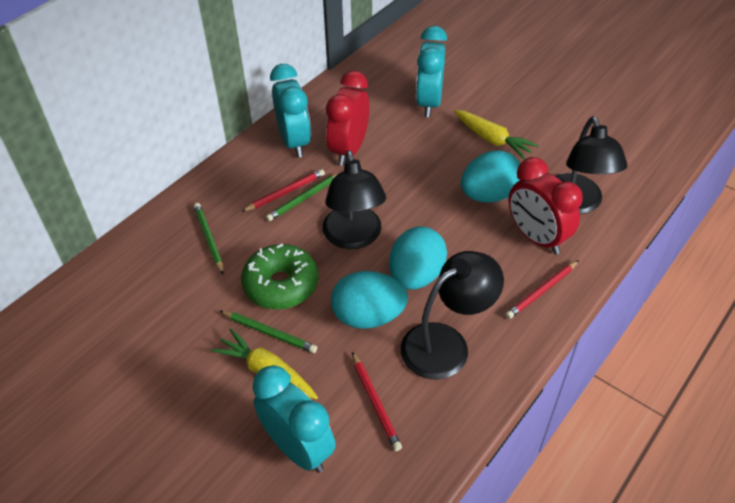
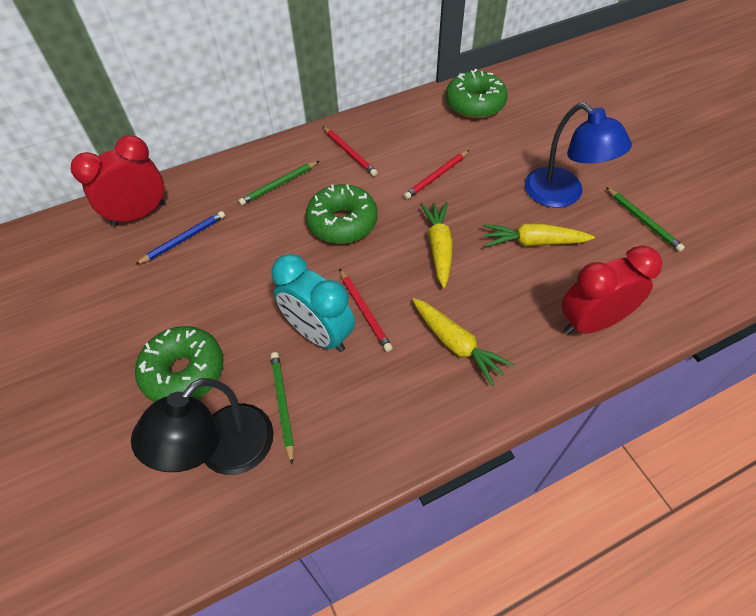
black lamp: [323,150,386,249] [401,251,504,380] [555,116,627,214] = 3 -> [131,378,274,475] = 1
blue lamp: none = 0 -> [525,103,632,208] = 1
blue pencil: none = 0 -> [135,211,225,265] = 1
green donut: [241,244,318,310] = 1 -> [135,326,224,402] [305,184,378,244] [446,69,508,119] = 3
turquoise clock: [253,365,336,473] [270,64,311,157] [416,26,447,117] = 3 -> [272,254,355,352] = 1
turquoise egg: [331,271,408,329] [389,226,447,290] [461,150,520,202] = 3 -> none = 0
yellow carrot: [211,328,318,399] [454,110,538,159] = 2 -> [412,298,514,386] [420,202,453,288] [483,223,595,247] = 3

